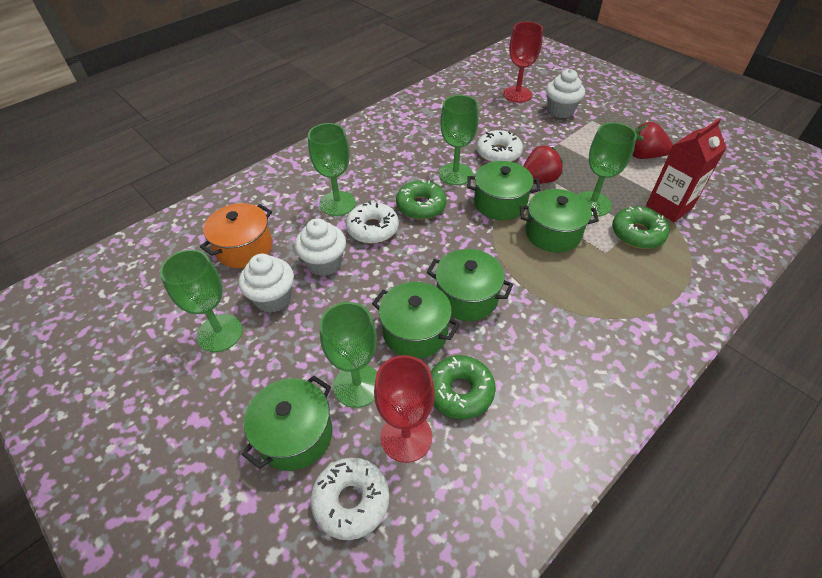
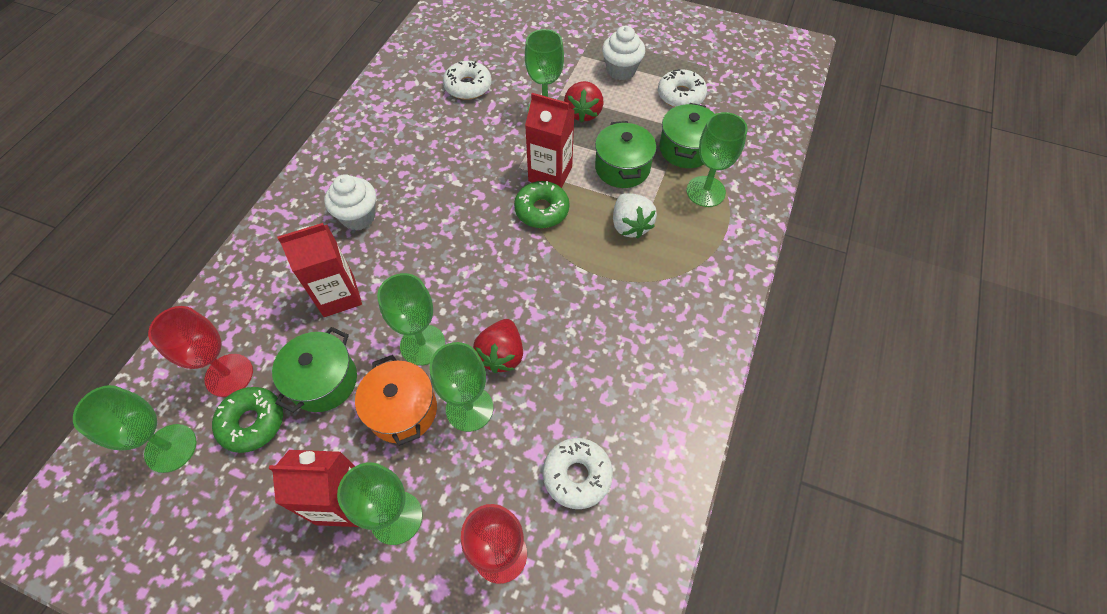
green donut: [396,180,447,220] [431,355,496,419] [612,207,669,249] = 3 -> [212,387,283,453] [514,181,570,228] = 2
green goblet: [160,249,243,352] [308,123,356,216] [319,302,377,408] [439,95,479,185] [578,123,637,216] = 5 -> [73,385,197,473] [337,462,423,545] [377,273,445,365] [429,342,493,432] [525,29,564,112] [686,112,748,207] = 6
green pot: [242,375,332,471] [372,282,460,359] [427,249,513,321] [467,161,540,220] [520,189,599,253] = 5 -> [272,327,357,413] [595,121,656,188] [659,103,715,168] = 3
red carton: [646,119,727,222] = 1 -> [269,450,358,527] [277,223,362,317] [525,93,574,188] = 3
white cupcake: [239,254,294,313] [295,218,346,276] [546,69,585,118] = 3 -> [324,174,376,230] [602,26,645,80] = 2
white strawberry: none = 0 -> [613,193,657,238] = 1

